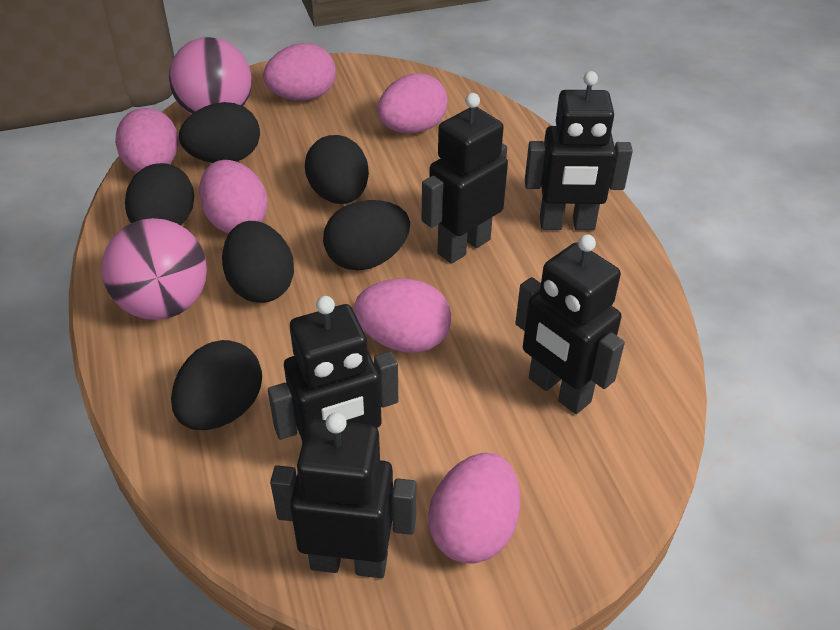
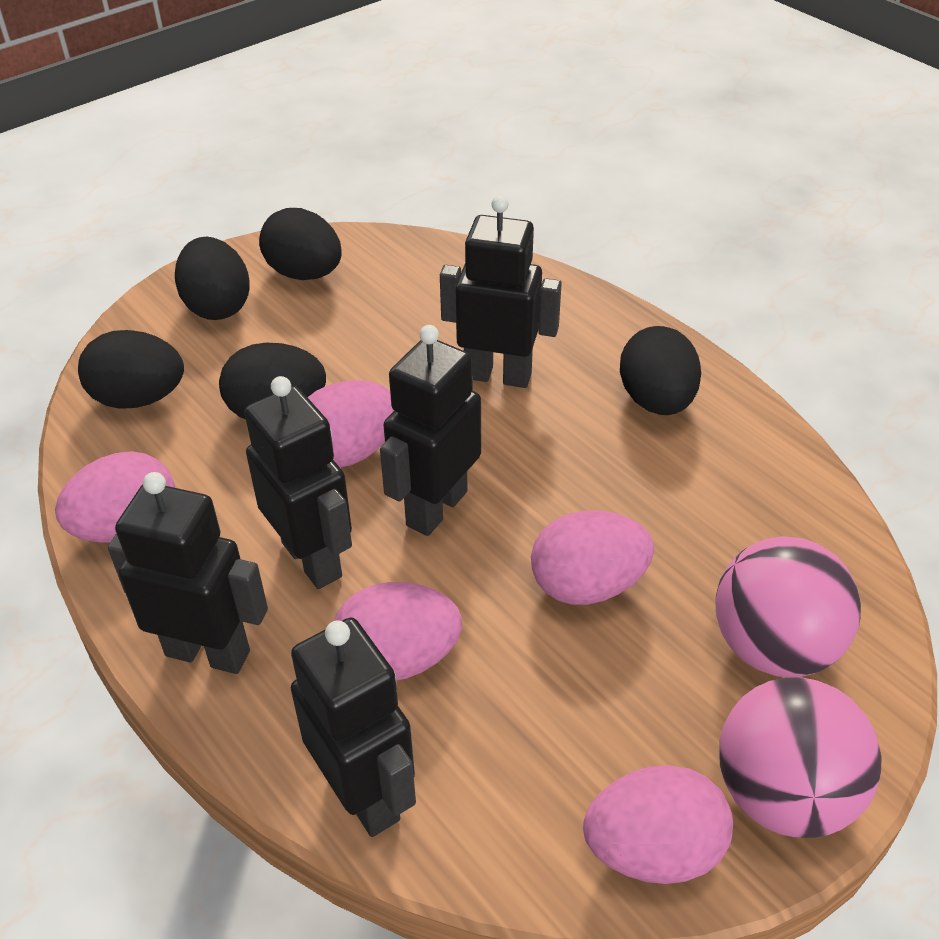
black egg: [125,163,194,225] [171,340,262,430] [179,102,260,163] [222,221,294,303] [305,135,369,204] [323,200,410,271] = 6 -> [78,330,184,409] [175,237,250,320] [219,343,326,419] [259,208,342,280] [620,326,701,415] = 5
pink egg: [115,108,179,173] [199,160,268,233] [263,43,336,101] [354,279,451,353] [377,73,448,134] [428,453,520,564] = 6 -> [55,451,175,543] [308,380,394,468] [334,582,462,681] [531,510,654,605] [583,765,733,884] = 5

